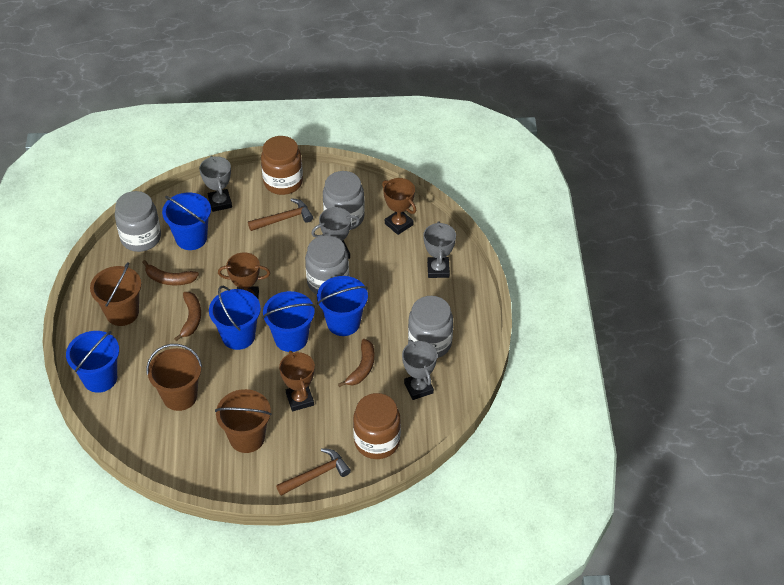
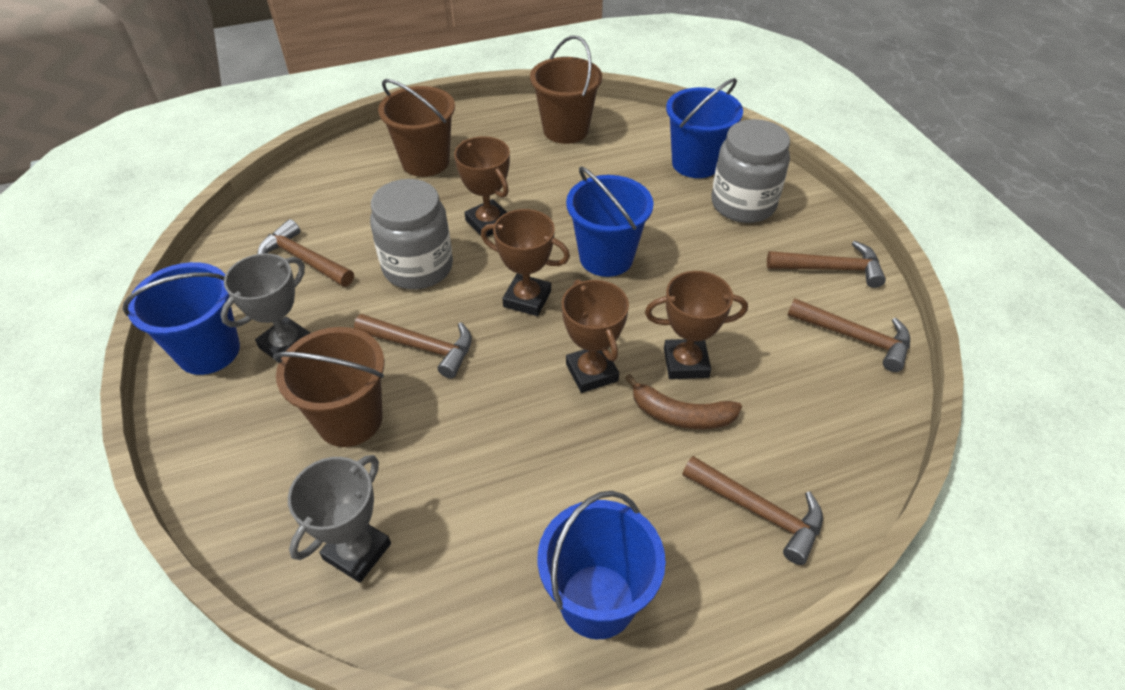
blue bucket: [66,331,119,393] [162,193,211,250] [209,286,261,350] [262,291,315,352] [317,276,368,336] = 5 -> [123,262,240,375] [538,491,666,639] [566,166,653,277] [666,78,743,178] = 4
brown banana: [142,260,199,285] [174,292,201,341] [338,339,375,387] = 3 -> [625,374,742,429] = 1
brown hammer: [248,198,313,231] [276,448,351,496] = 2 -> [257,219,354,287] [354,314,472,378] [682,456,823,565] [767,241,886,288] [788,298,910,372] = 5
brown jar: [261,136,303,195] [353,393,401,459] = 2 -> none = 0
brown trophy: [218,252,270,299] [279,351,315,411] [382,178,416,235] = 3 -> [454,136,510,237] [481,209,570,316] [562,279,629,393] [645,271,748,379] = 4
grey jar: [115,191,161,252] [305,235,349,295] [323,171,365,230] [408,296,453,358] = 4 -> [370,179,453,289] [711,119,790,223] = 2
grey trophy: [199,156,232,212] [311,207,360,259] [402,340,437,400] [423,221,456,278] = 4 -> [221,253,311,358] [288,455,391,583] = 2

